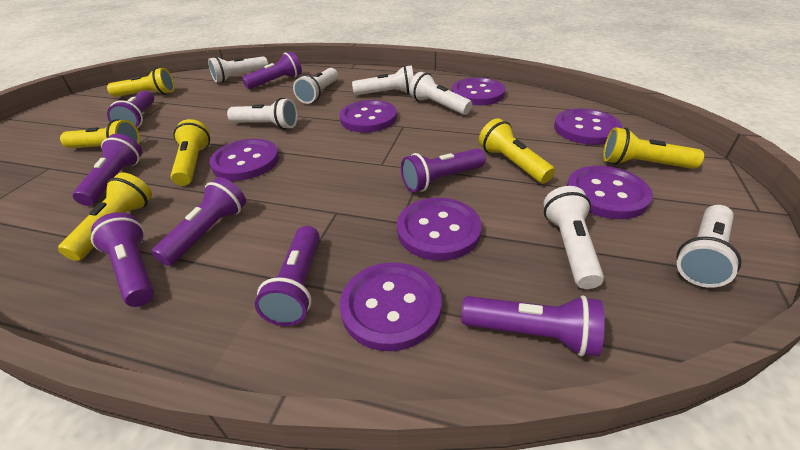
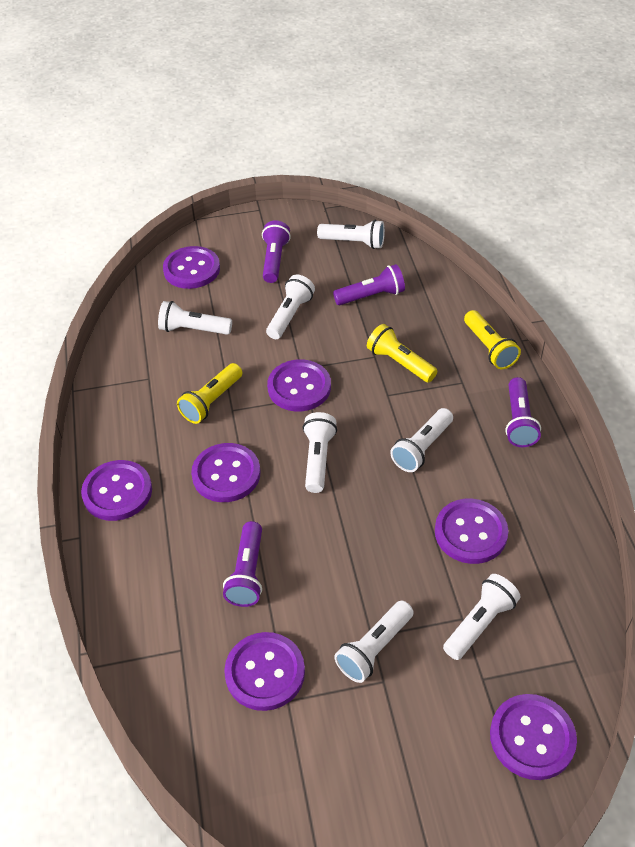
purple flashlight: [73,134,142,206] [91,212,154,307] [107,90,154,128] [151,177,246,266] [242,51,302,89] [255,226,320,326] [401,148,486,192] [461,296,605,356] = 8 -> [223,521,262,607] [262,220,291,283] [333,264,405,305] [505,377,541,447] = 4
yellow flashlight: [58,173,152,261] [60,119,140,148] [107,68,175,97] [171,119,210,186] [479,118,555,183] [603,127,704,169] = 6 -> [177,363,243,424] [367,324,437,383] [464,310,521,369] = 3

